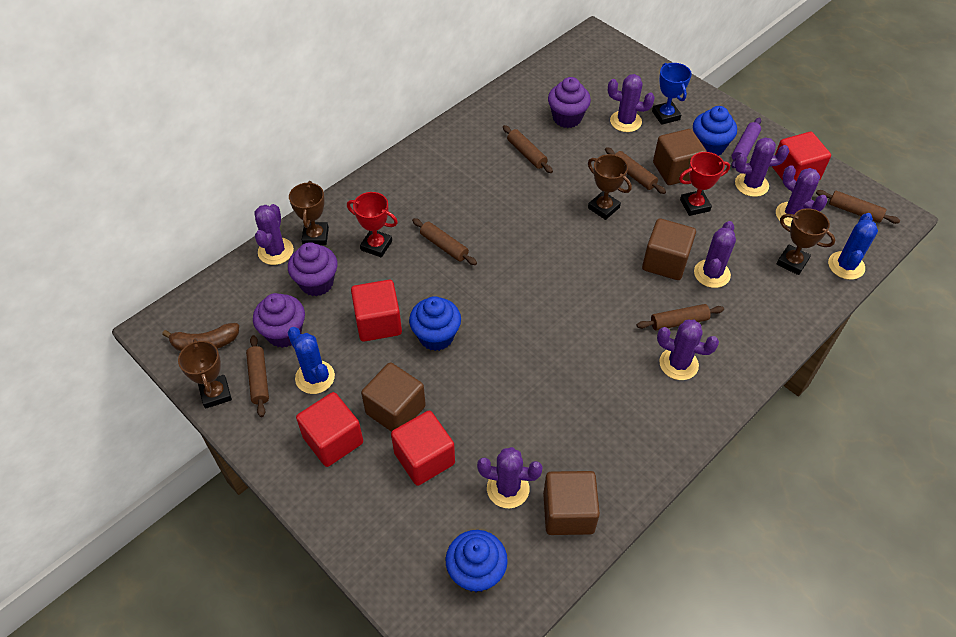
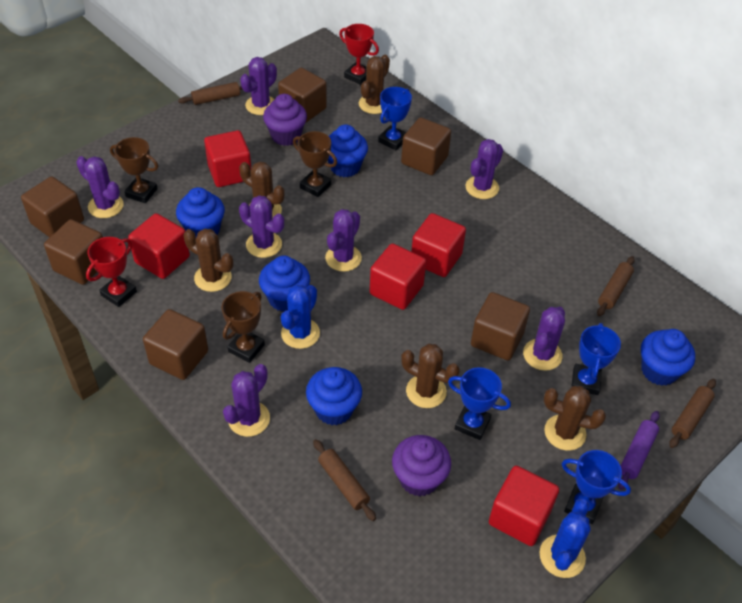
blue cupcake: [409,296,461,351] [446,530,508,593] [693,106,737,156] = 3 -> [176,187,225,237] [259,256,310,312] [306,367,362,425] [328,124,368,177] [641,329,695,386] = 5
blue trophy: [652,63,692,125] = 1 -> [378,87,412,150] [448,367,511,440] [562,450,631,524] [571,323,621,395] = 4
brown banana: [162,323,239,351] = 1 -> none = 0
brown cactus: none = 0 -> [184,229,233,292] [239,161,284,217] [359,55,390,114] [401,344,460,408] [544,386,606,451] = 5
brown cube: [361,362,426,432] [543,471,600,535] [642,218,696,280] [653,129,707,185] = 4 -> [21,176,84,238] [44,219,103,285] [143,309,208,380] [278,68,327,123] [401,117,451,175] [471,292,530,360] = 6
brown rolling pin: [246,335,269,417] [412,218,477,265] [503,125,553,173] [605,147,666,194] [636,304,724,331] [816,190,900,224] = 6 -> [178,82,243,105] [313,439,376,521] [597,256,635,316] [669,379,716,448] = 4
brown trophy: [178,338,232,409] [289,181,329,245] [588,154,632,220] [777,208,835,275] = 4 -> [110,137,158,203] [222,291,265,363] [293,131,337,197] = 3
purple cupcake: [253,293,305,348] [288,242,338,296] [548,77,591,128] = 3 -> [263,94,307,146] [392,435,451,497] = 2
red cube: [296,392,363,467] [351,280,402,342] [391,411,455,486] [772,132,831,181] = 4 -> [128,213,190,279] [204,130,251,187] [370,243,426,310] [411,213,466,277] [489,466,559,546] = 5

